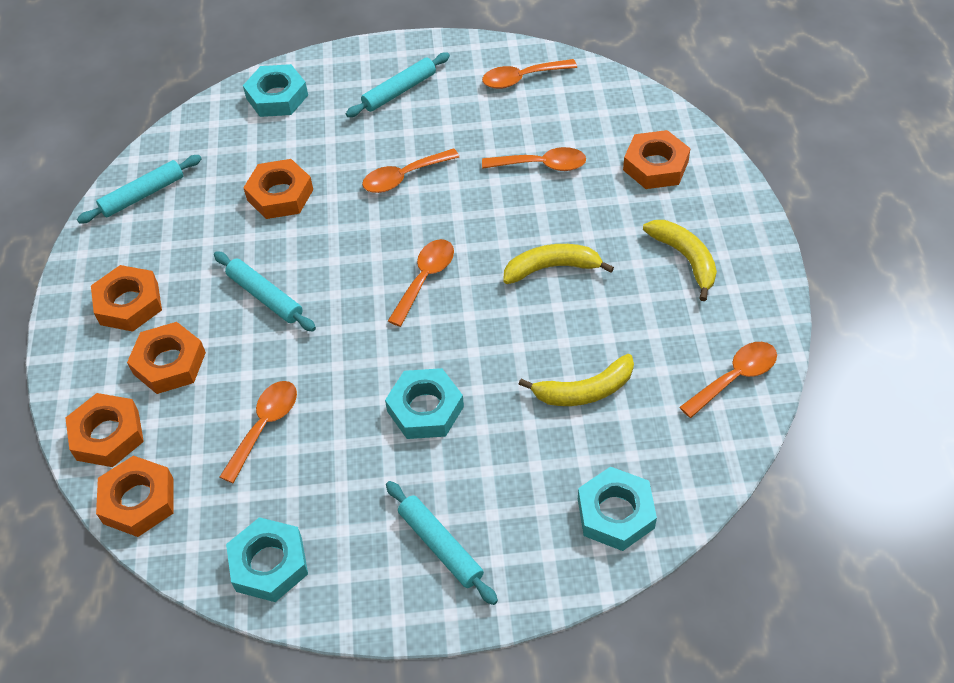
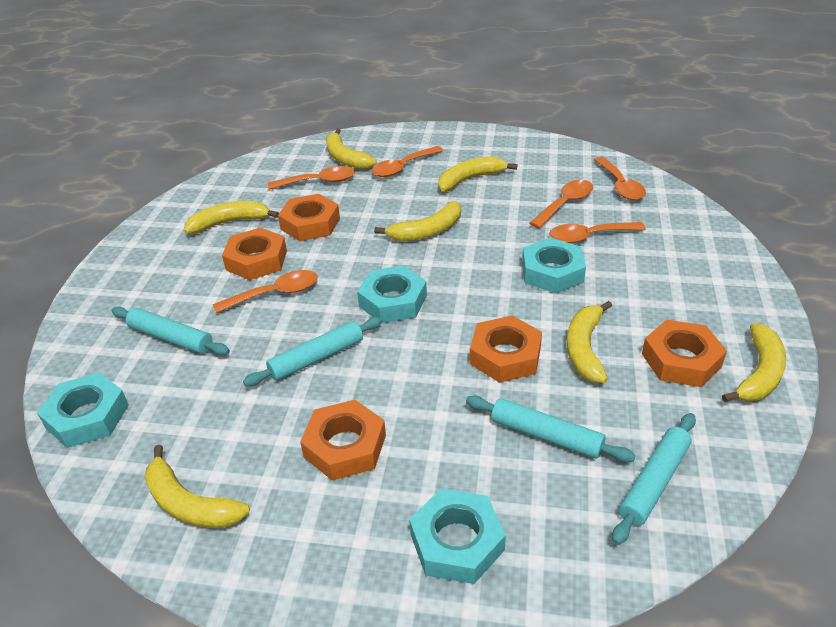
orange nut: [65,393,144,467] [91,265,162,332] [96,455,174,537] [127,322,206,394] [243,159,313,219] [623,130,691,189] = 6 -> [222,227,287,280] [278,194,340,241] [300,400,386,481] [470,315,542,383] [642,320,727,387] = 5
yellow banana: [503,244,614,284] [518,354,634,406] [643,220,717,301] = 3 -> [145,445,250,528] [184,201,279,234] [326,129,376,169] [374,201,461,241] [438,156,518,192] [566,301,612,383] [722,323,786,402] = 7

